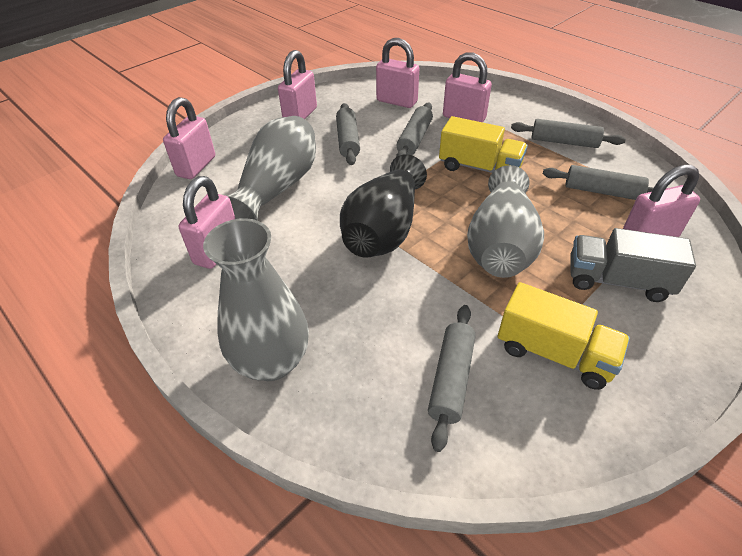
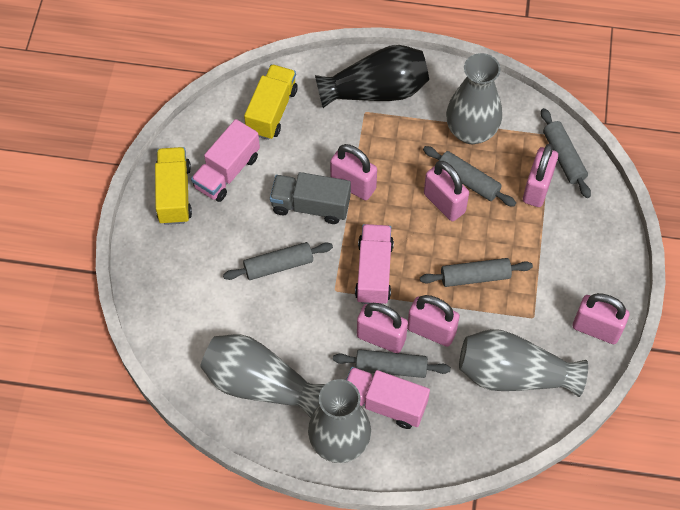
grey vase: [203,218,309,381] [227,116,316,220] [467,165,544,278] = 3 -> [200,334,325,418] [308,379,371,463] [446,53,502,144] [459,329,588,397] = 4
pink truck: none = 0 -> [191,119,260,202] [346,367,430,429] [355,224,394,304] = 3

